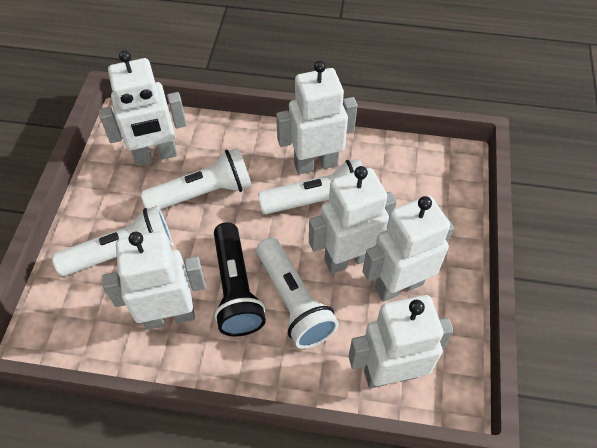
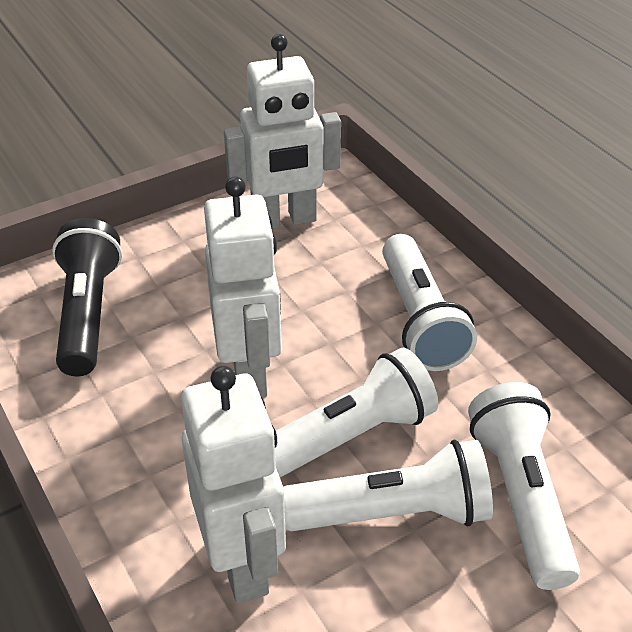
white robot: [99,50,187,165] [102,231,206,330] [276,60,357,175] [309,166,397,274] [349,295,454,389] [363,196,454,302] = 6 -> [181,366,286,603] [204,176,282,398] [224,34,341,229] = 3

